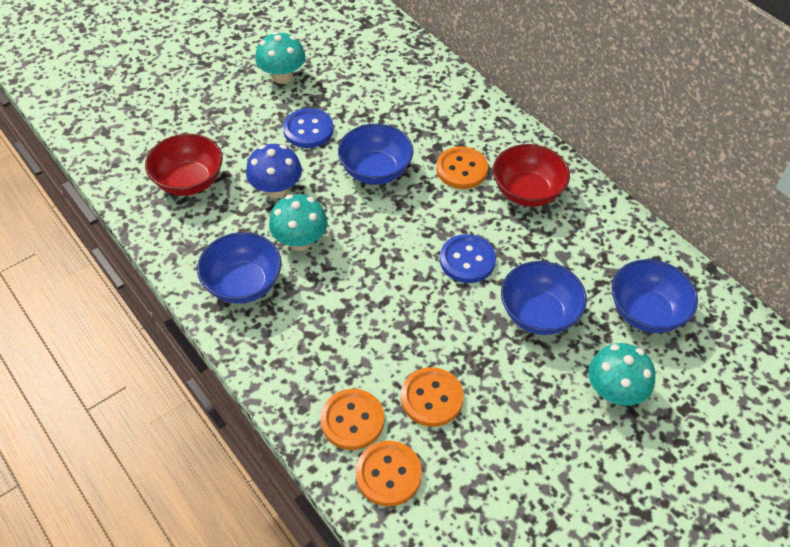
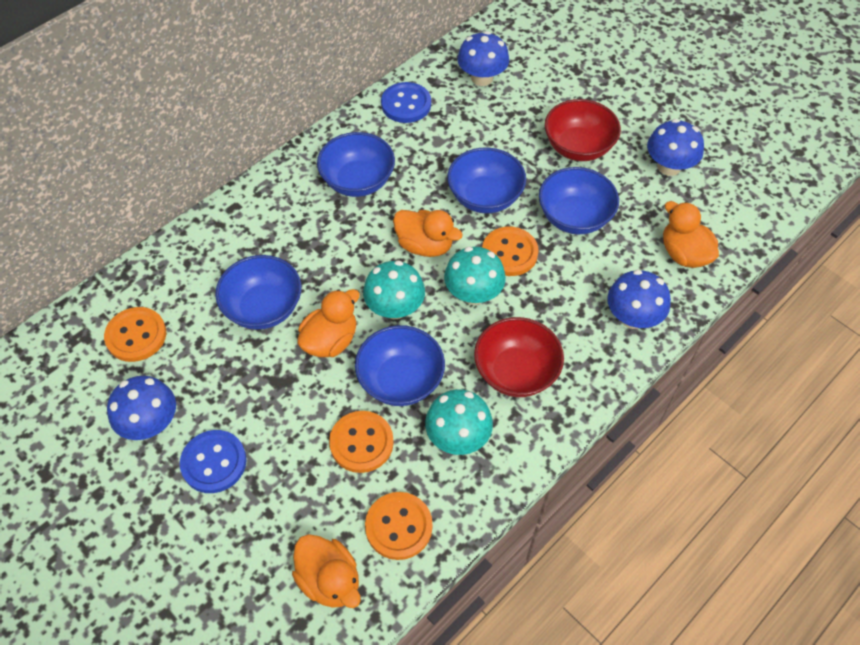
blue bowl: [197,232,282,304] [338,124,413,185] [501,261,587,335] [612,259,698,333] = 4 -> [215,255,302,330] [317,132,395,197] [355,325,445,406] [447,148,526,213] [539,167,619,234] = 5
blue mushroom: [246,144,302,199] = 1 -> [107,376,176,440] [457,31,509,86] [607,270,671,329] [647,119,704,176] = 4
orange duck: none = 0 -> [292,534,361,608] [297,289,360,357] [393,210,463,257] [663,201,719,268] = 4

